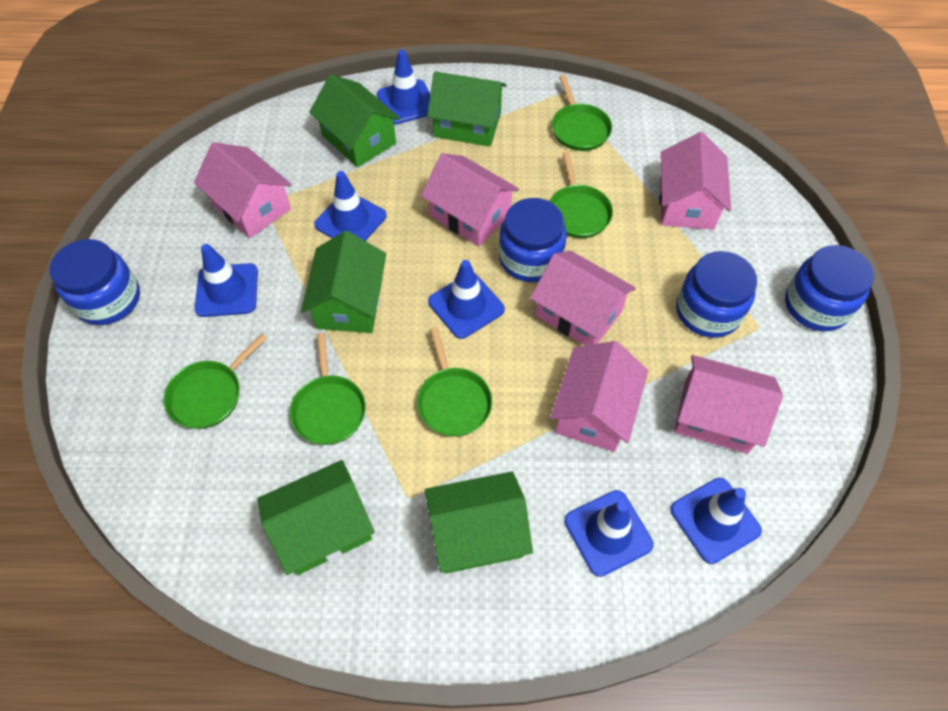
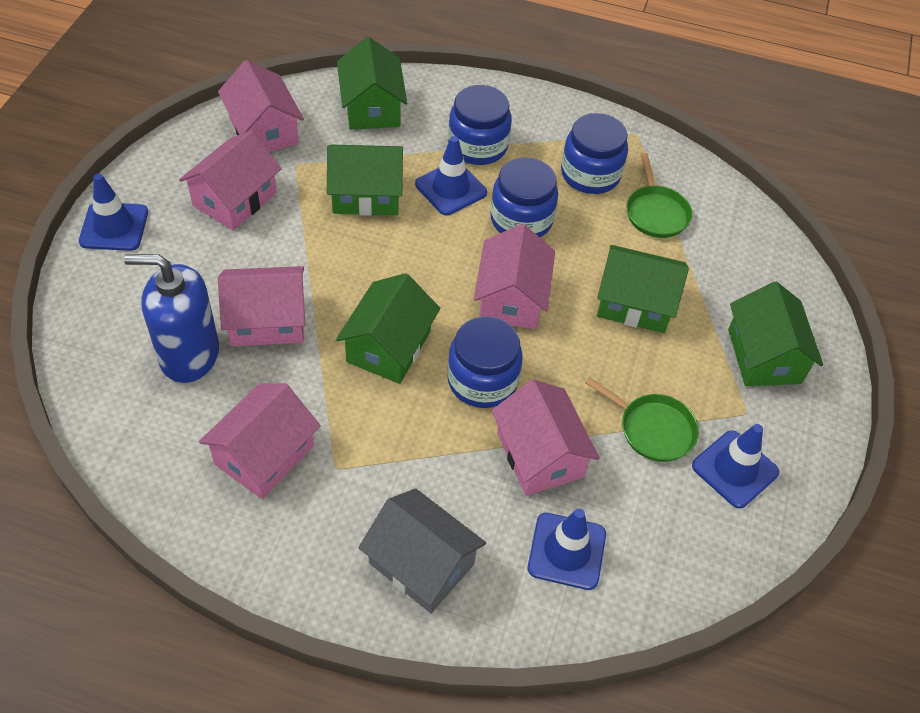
blue soap dispenser: none = 0 -> [124,254,219,383] = 1
blue traffic cone: [195,244,258,317] [314,171,387,241] [377,50,430,125] [428,260,505,339] [564,490,654,577] [670,478,762,564] = 6 -> [79,174,148,251] [415,136,487,215] [528,508,606,590] [692,424,779,508] = 4
green pan: [163,334,267,429] [290,333,366,445] [417,327,492,437] [549,152,613,238] [552,75,612,151] = 5 -> [585,377,699,462] [626,153,692,238] = 2
grey house: none = 0 -> [359,488,486,613] = 1

